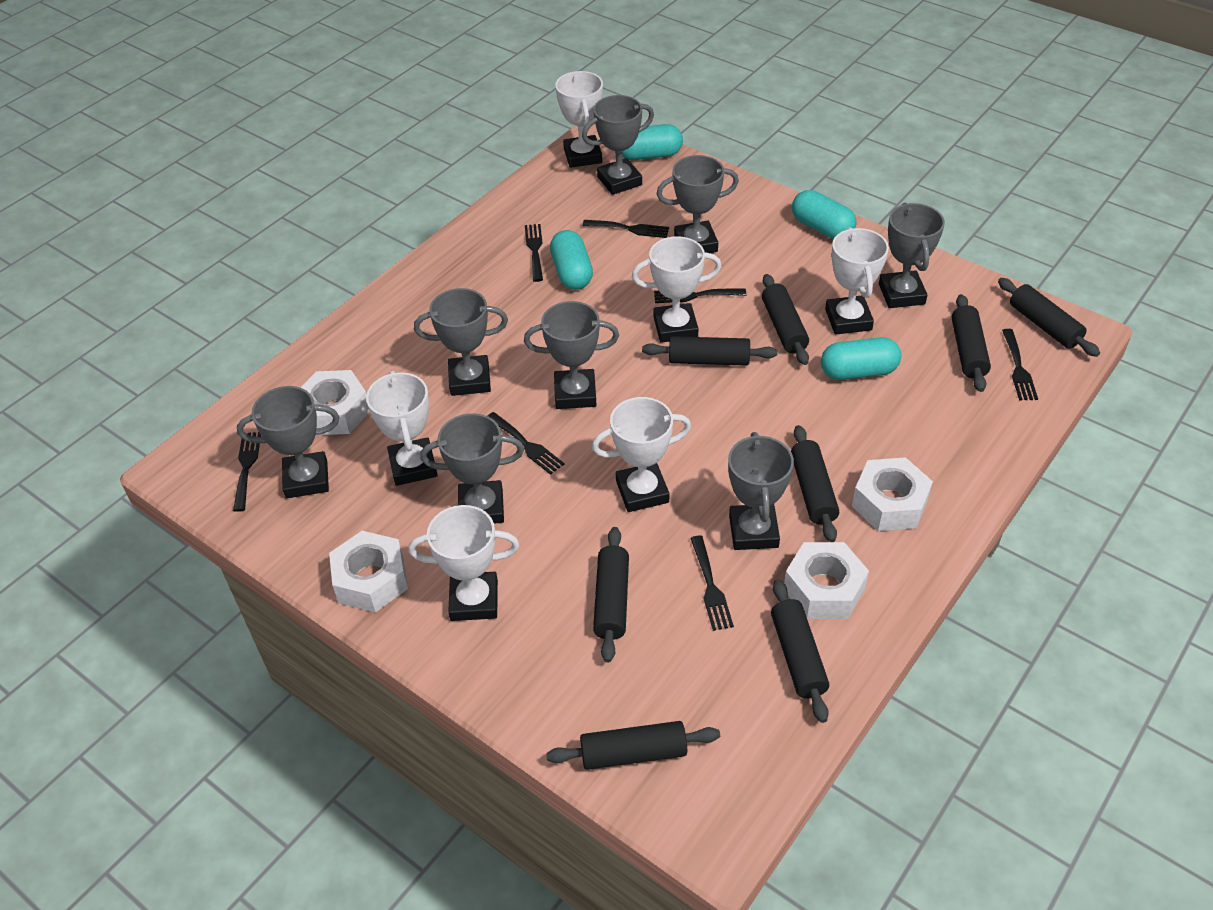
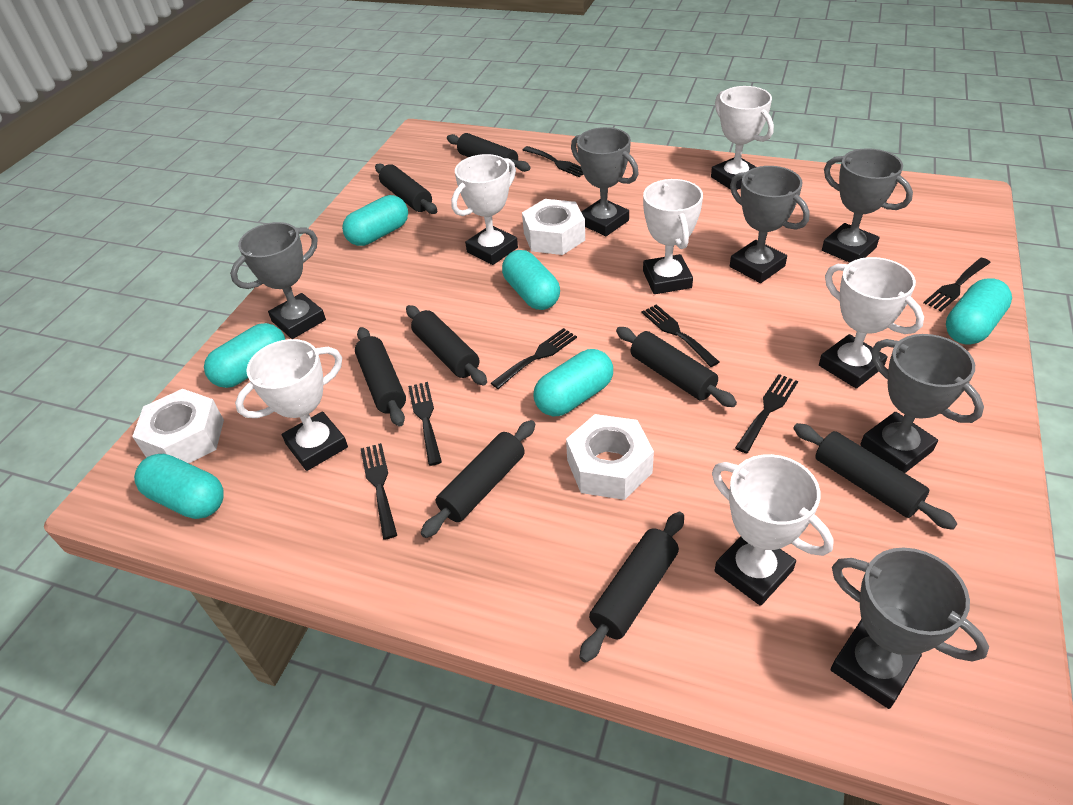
grey trophy: [237,386,339,498] [414,288,508,396] [420,413,524,524] [524,301,619,409] [582,95,654,195] [657,155,739,253] [728,432,794,550] [879,203,945,308] = 8 -> [230,222,326,339] [571,127,639,236] [730,166,810,283] [822,148,913,263] [831,548,989,709] [860,334,984,473] = 6
turquoise capsule: [550,230,593,290] [622,124,683,160] [792,190,857,239] [821,337,901,380] = 4 -> [134,454,224,519] [204,323,285,388] [342,195,408,246] [502,250,560,310] [533,349,613,417] [946,278,1012,345] = 6
white nut: [301,370,370,435] [329,531,408,613] [784,542,869,619] [852,457,933,531] = 4 -> [132,389,224,463] [522,199,585,255] [566,414,654,500] = 3

